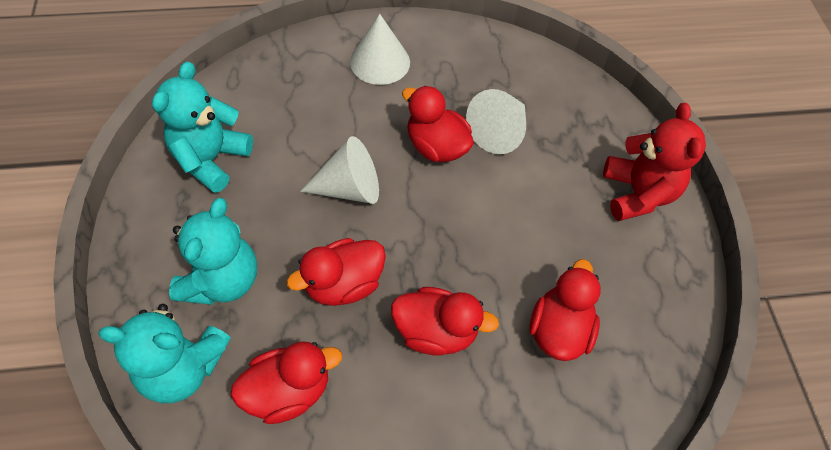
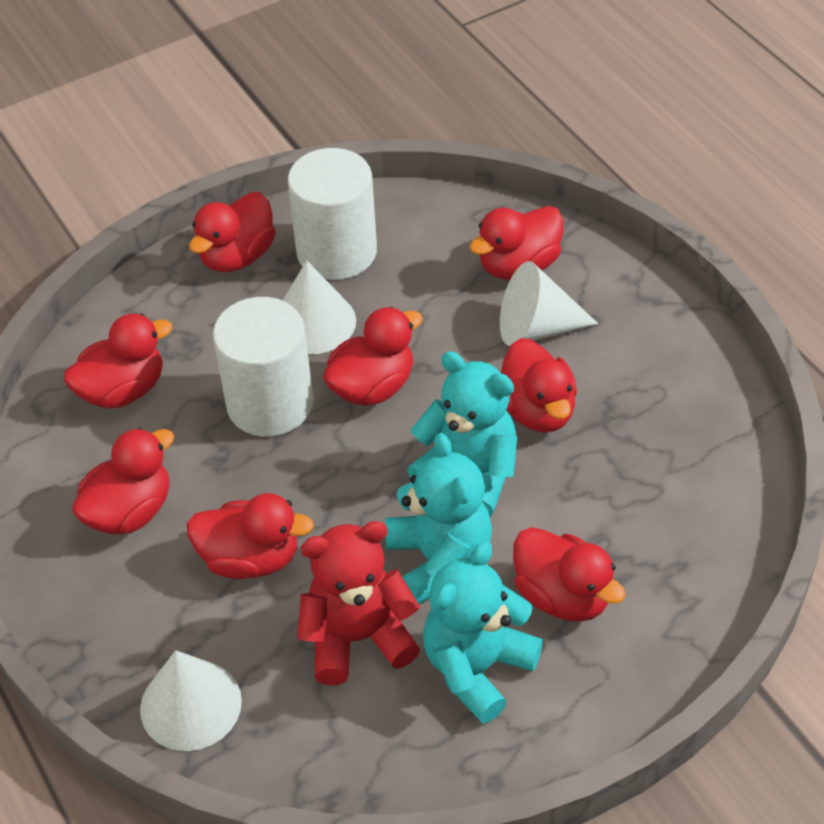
red duck: [231,341,342,424] [287,238,386,306] [391,287,499,355] [402,86,474,162] [529,259,601,361] = 5 -> [64,314,173,408] [72,428,174,534] [187,493,314,579] [189,192,276,272] [323,307,423,406] [469,206,563,280] [501,338,577,432] [513,527,625,622] = 8
white cylinder: none = 0 -> [213,297,313,437] [288,148,377,280] = 2

